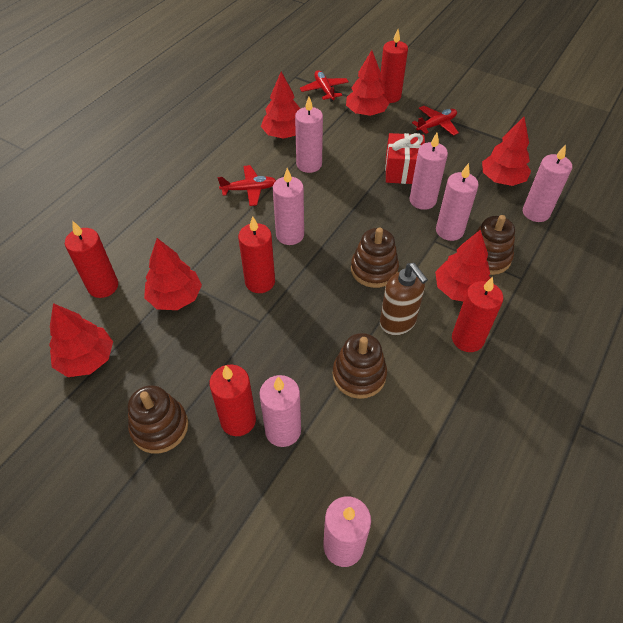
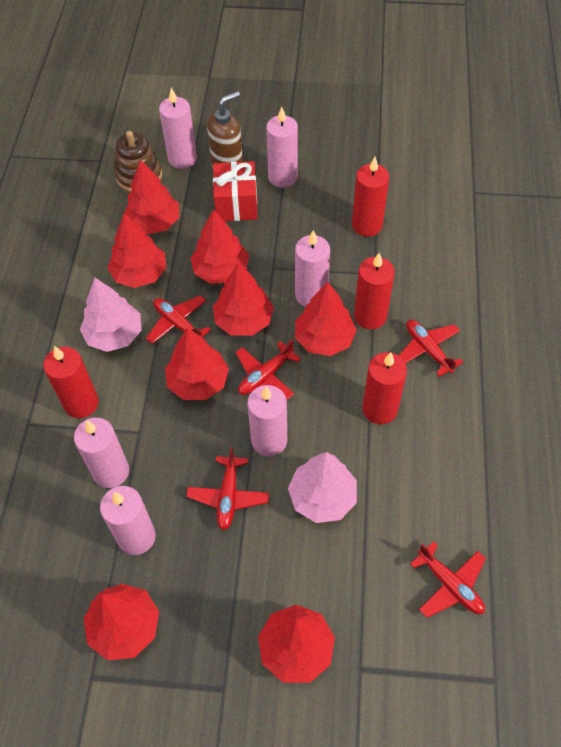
brown stacking toy: [128,385,188,453] [332,333,387,399] [351,228,399,288] [474,215,515,275] = 4 -> [114,131,162,192] = 1
pink candle: [259,375,301,447] [273,168,304,245] [295,97,323,173] [323,496,371,567] [409,133,448,210] [436,163,479,241] [523,145,572,222] = 7 -> [74,418,129,488] [100,486,156,555] [159,88,197,169] [247,385,287,456] [266,107,298,188] [295,230,330,307] = 6
pink tree: none = 0 -> [80,278,142,352] [288,452,357,523] = 2
red candle: [65,221,118,298] [209,365,256,436] [238,216,275,293] [380,29,408,103] [452,277,503,352] = 5 -> [43,346,99,418] [352,157,389,237] [354,253,395,330] [363,352,407,424] = 4
red plane: [218,165,276,206] [300,70,349,102] [412,106,459,136] = 3 -> [146,296,211,344] [186,447,269,530] [236,339,301,400] [398,320,463,377] [410,541,486,618] = 5
red tree: [49,303,113,377] [144,238,202,310] [261,72,301,139] [346,50,389,116] [435,230,491,301] [482,117,531,186] = 6 -> [84,584,159,660] [108,213,167,288] [124,160,180,235] [165,328,229,400] [191,209,249,284] [213,262,274,336] [258,605,335,683] [295,282,357,356] = 8

